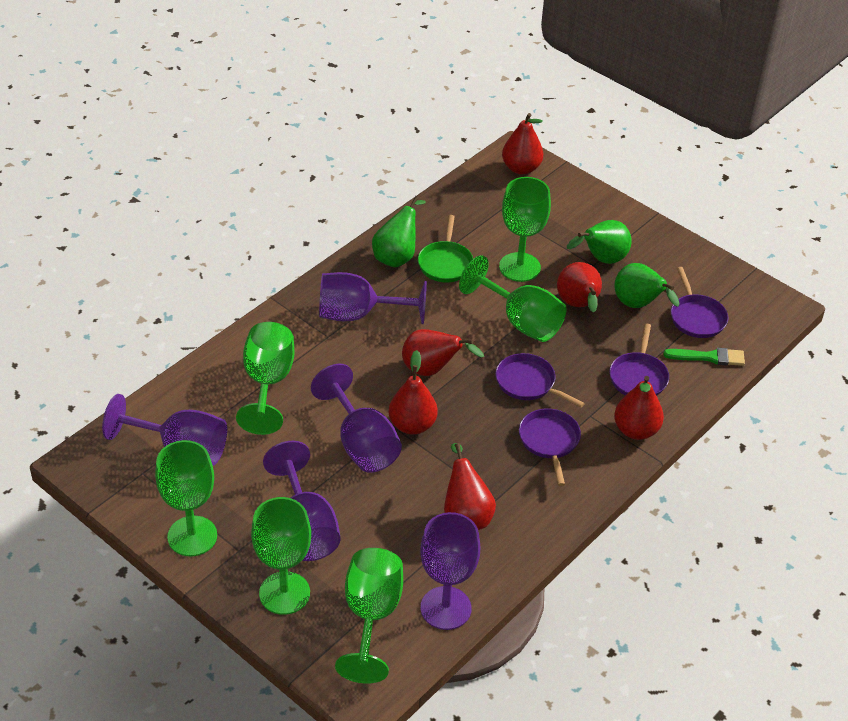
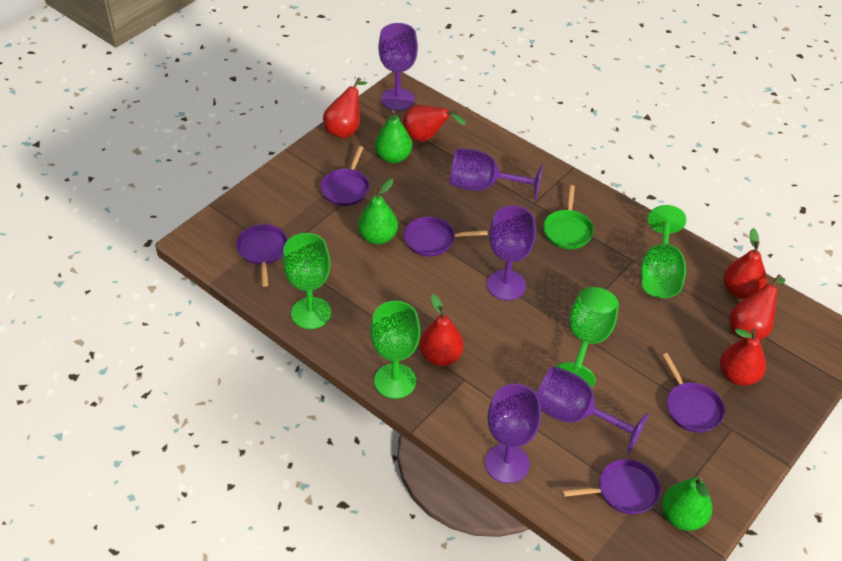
green brush: [663,348,745,366] = 1 -> none = 0
green goblet: [155,440,217,556] [236,322,294,435] [251,497,311,615] [335,548,403,684] [459,255,567,342] [499,177,551,282] = 6 -> [283,233,331,329] [370,301,420,399] [556,287,619,388] [641,205,686,298] = 4
purple pan: [495,353,585,408] [519,409,581,486] [609,324,669,396] [671,267,728,338] = 4 -> [236,224,288,287] [320,146,370,206] [404,217,488,256] [562,459,661,514] [662,353,725,433] = 5

